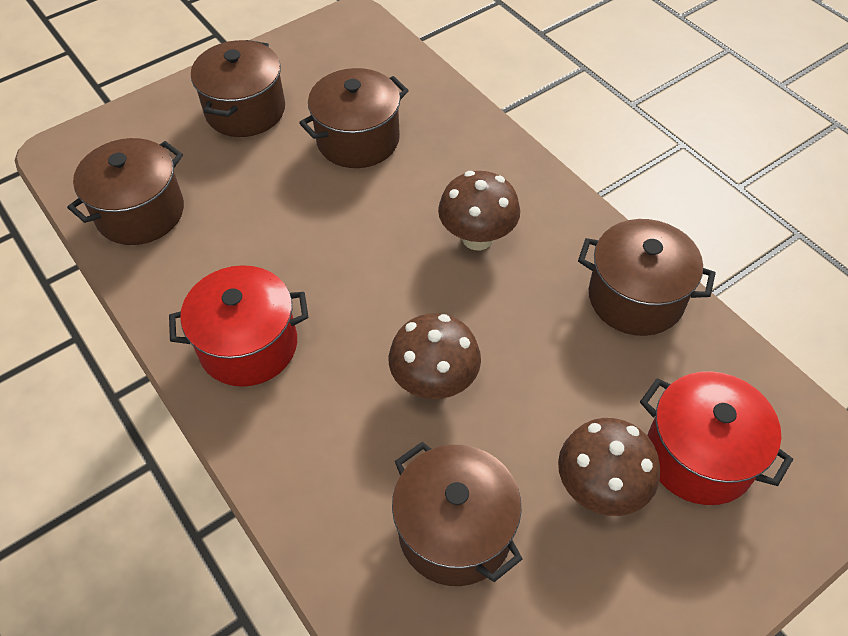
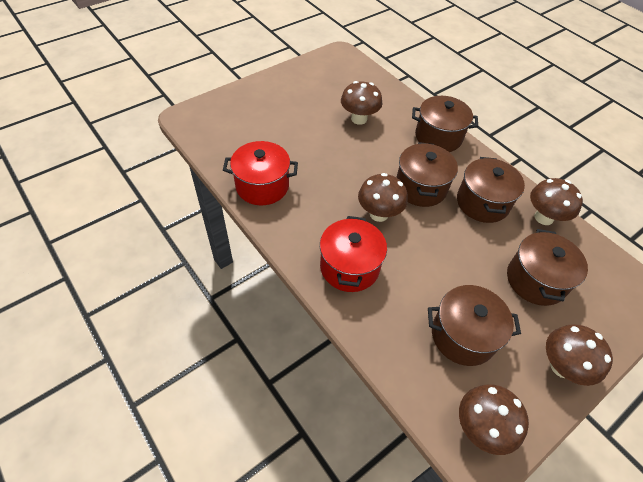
brown mushroom: [389,313,481,399] [438,171,520,250] [558,418,660,516] = 3 -> [341,81,382,125] [358,173,408,222] [459,385,529,455] [530,178,583,225] [546,324,613,386] = 5

